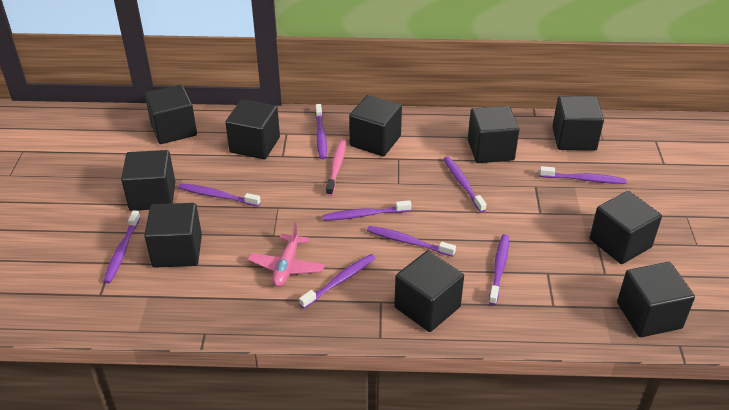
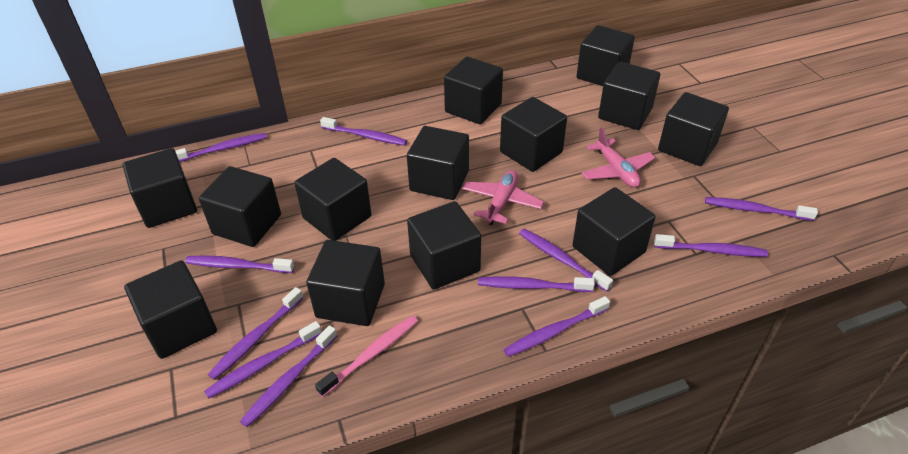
black cube: [121,150,175,211] [144,203,202,268] [145,85,197,144] [225,99,280,159] [349,95,402,157] [394,251,464,332] [468,106,519,163] [552,96,604,151] [589,191,662,264] [617,262,695,337] = 10 -> [123,148,197,228] [124,260,217,359] [199,166,281,247] [294,158,372,241] [306,240,385,326] [407,126,469,200] [407,201,481,290] [444,57,503,124] [500,97,567,172] [572,187,656,276] [577,25,635,86] [598,62,660,130] [658,92,729,166] = 13
pink plane: [248,223,325,287] = 1 -> [462,170,544,225] [582,127,655,188] = 2
purple toothbrush: [103,210,140,284] [179,183,261,206] [299,254,375,309] [315,104,327,160] [322,200,411,221] [367,226,456,257] [444,156,487,212] [489,234,509,305] [540,166,626,184] = 9 -> [175,133,267,162] [185,255,294,273] [204,321,322,399] [208,287,304,380] [240,325,337,427] [320,117,407,146] [478,276,595,292] [504,296,610,357] [519,229,613,292] [654,234,768,257] [705,197,818,221] = 11

